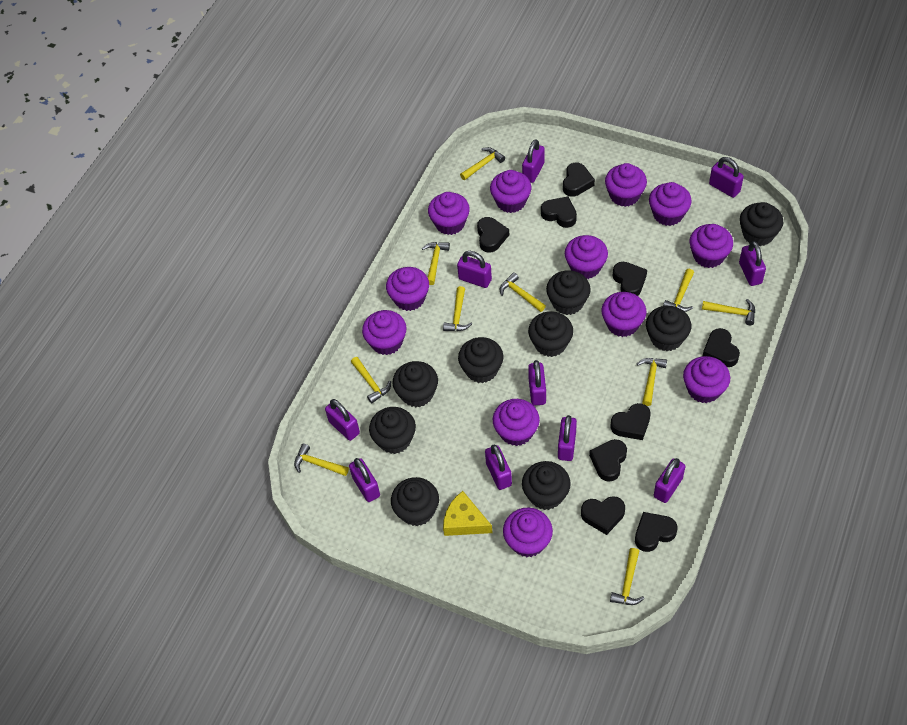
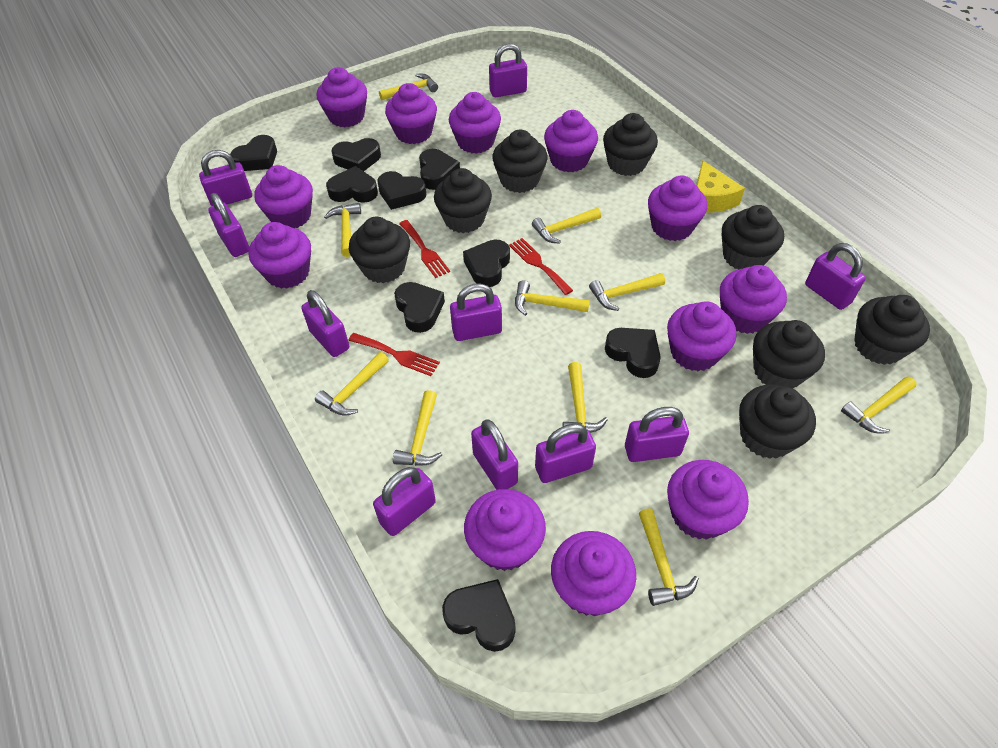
black cupcake: [369,407,416,454] [391,477,439,526] [393,361,438,408] [458,337,503,383] [522,461,571,510] [528,311,573,357] [546,270,591,315] [646,306,691,351] [740,202,784,247] = 9 -> [349,217,410,283] [434,168,492,233] [492,130,548,193] [603,113,658,176] [721,205,784,270] [739,385,816,459] [753,320,825,388] [854,295,930,365] = 8
red fork: none = 0 -> [348,333,440,376] [399,220,450,278] [509,238,573,295] = 3

